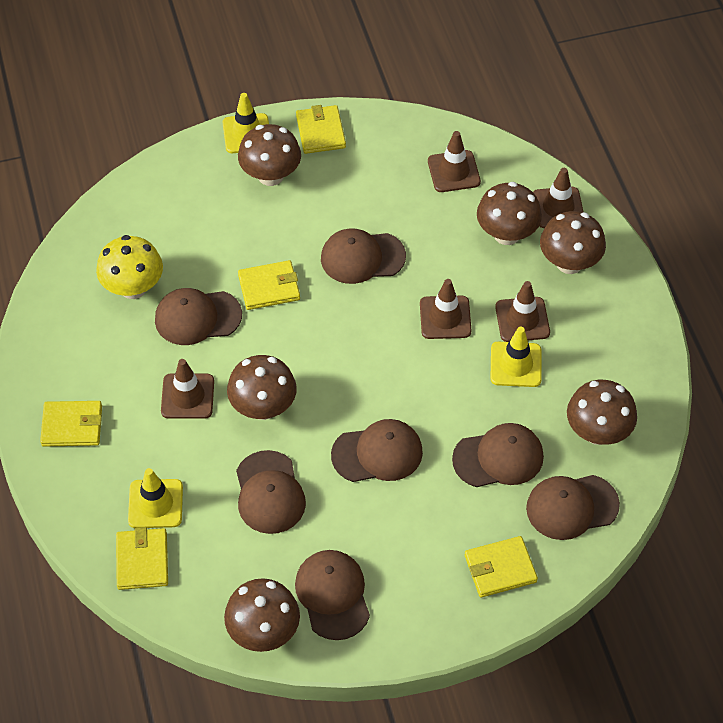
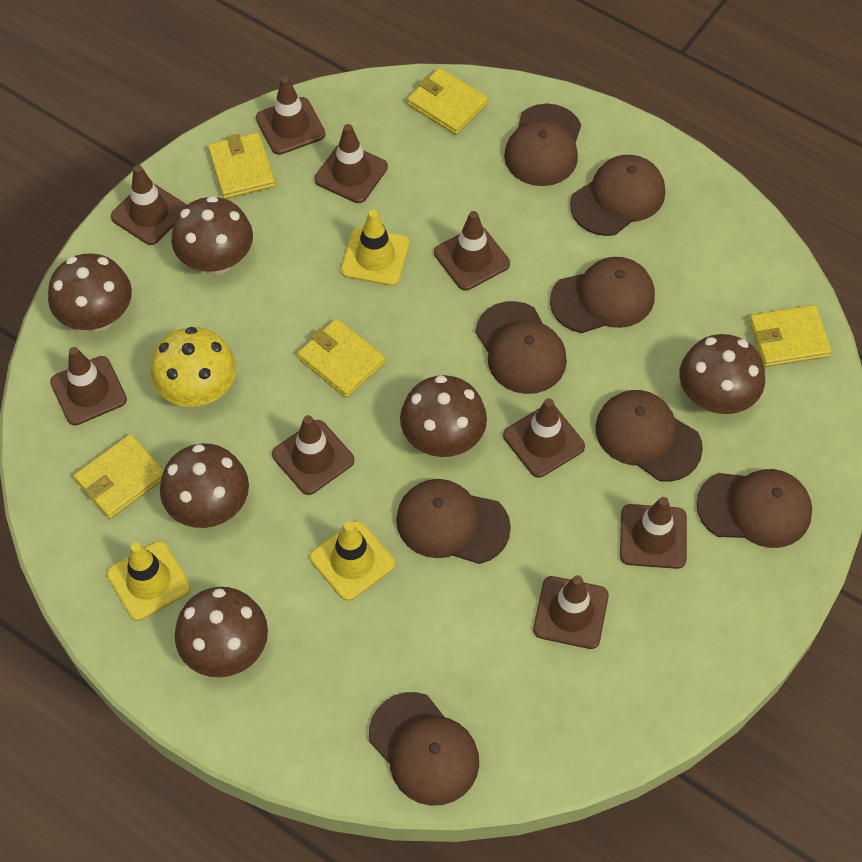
brown cap: [155,288,242,345] [236,450,306,534] [295,550,370,640] [321,228,406,284] [331,419,423,482] [452,423,544,487] [526,475,620,540] = 7 -> [369,692,479,806] [396,479,511,564] [475,301,567,394] [504,103,581,186] [550,257,655,333] [570,155,665,236] [595,390,703,482] [696,469,812,548] = 8
brown traffic cone: [161,359,214,419] [420,279,472,339] [428,131,481,192] [495,281,550,342] [533,168,584,228] = 5 -> [50,347,127,426] [111,165,186,245] [256,76,325,155] [272,415,355,495] [314,124,388,203] [434,211,510,291] [503,398,585,478] [533,575,609,649] [620,497,687,569] = 9

